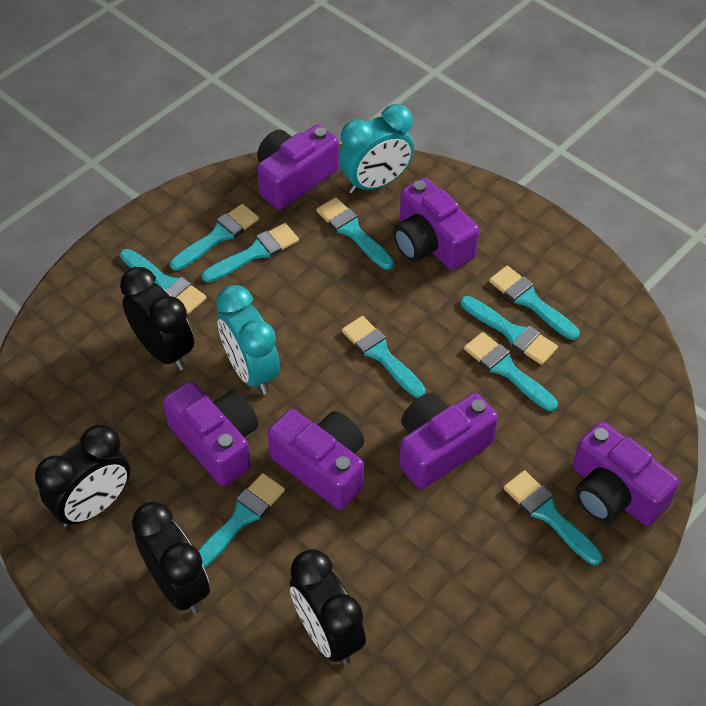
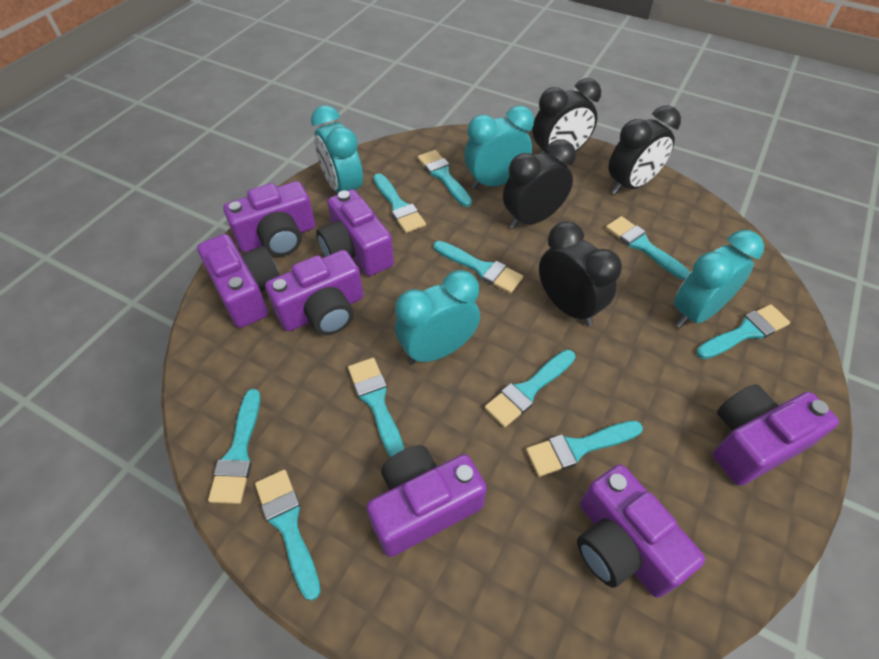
purple camera: [163,381,259,486] [257,124,339,210] [267,409,364,510] [393,178,479,270] [399,393,498,489] [573,421,679,526] = 6 -> [197,234,280,328] [223,181,315,256] [265,250,364,335] [316,189,394,276] [367,445,487,557] [577,464,705,598] [713,384,839,486] = 7
turquoise clock: [216,285,280,395] [339,104,414,194] = 2 -> [311,105,363,193] [395,270,480,364] [464,106,534,190] [674,230,764,328] = 4

